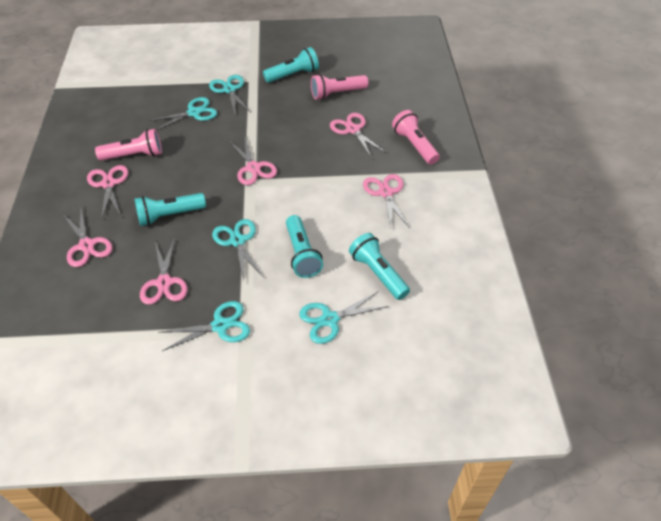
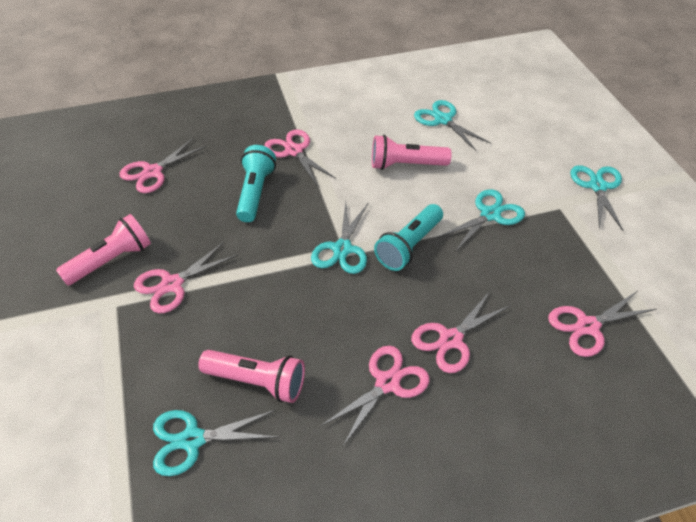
turquoise flashlight: [134,193,206,226] [263,47,319,83] [286,215,323,278] [349,233,410,300] = 4 -> [236,145,276,222] [374,204,443,271] = 2

